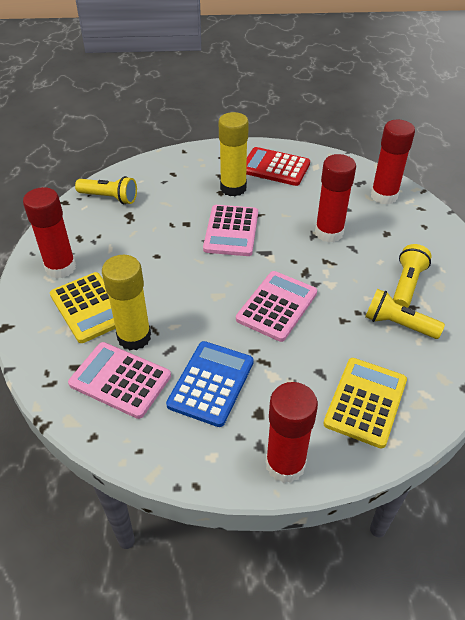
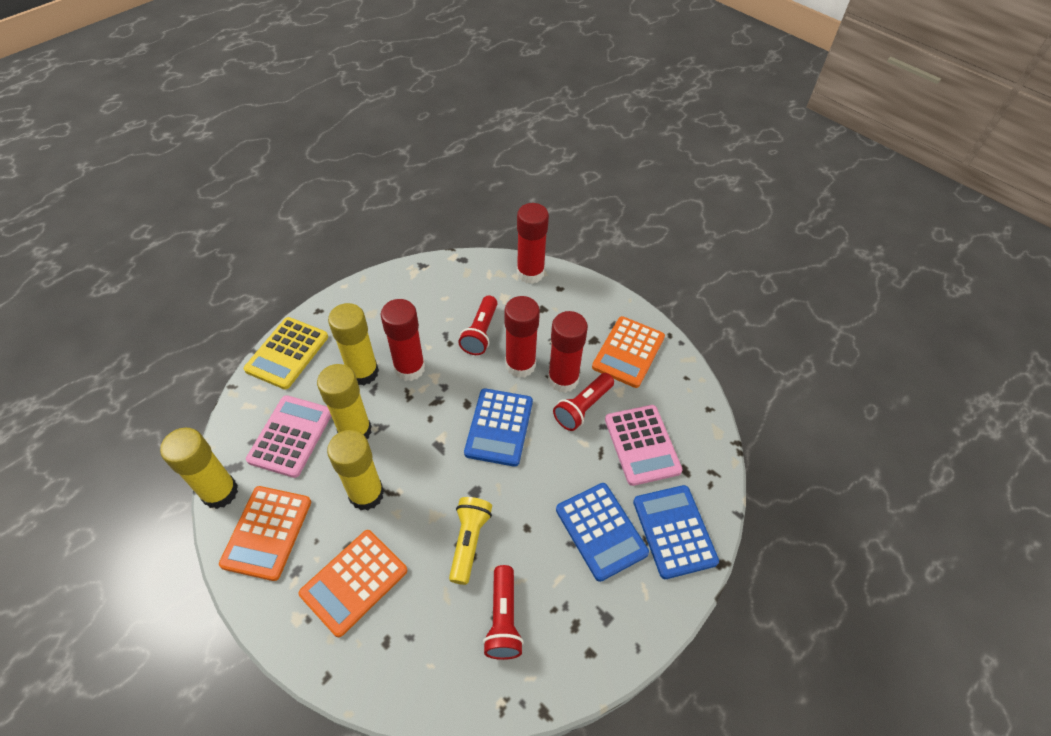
blue calculator: [166,341,254,427] = 1 -> [464,388,533,467] [556,483,649,582] [633,485,719,579] = 3
orange calculator: none = 0 -> [219,486,311,581] [299,530,407,637] [592,316,665,388] = 3
pink calculator: [68,342,171,419] [203,205,258,256] [236,271,317,342] = 3 -> [246,395,331,478] [605,405,683,486] = 2
red calculator: [246,147,310,186] = 1 -> none = 0
red flashlight: none = 0 -> [458,295,498,355] [483,565,524,660] [553,373,614,431] = 3
yellow calculator: [50,272,116,343] [323,358,407,448] = 2 -> [244,317,328,389] = 1
yellow flashlight: [75,176,137,204] [365,289,445,339] [393,244,432,308] = 3 -> [449,497,492,585] = 1
yellow glue stick: [102,255,151,350] [219,112,249,196] = 2 -> [160,428,238,509] [317,364,372,439] [327,430,384,511] [328,303,379,386] = 4

